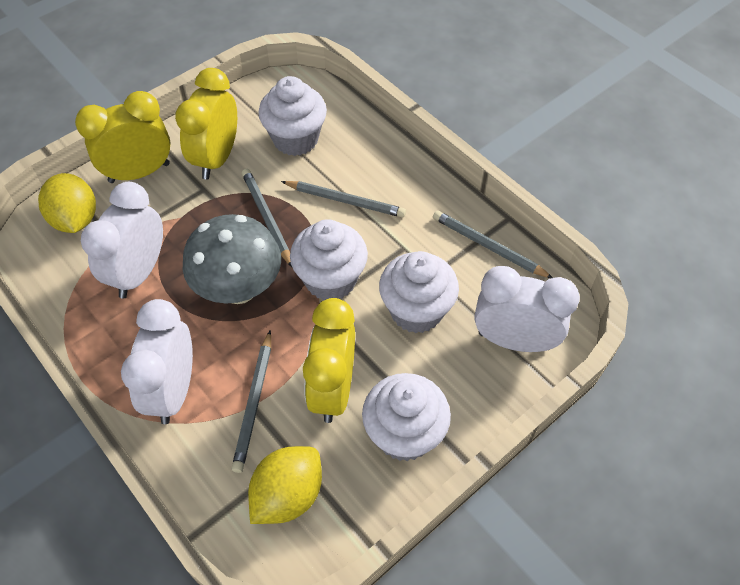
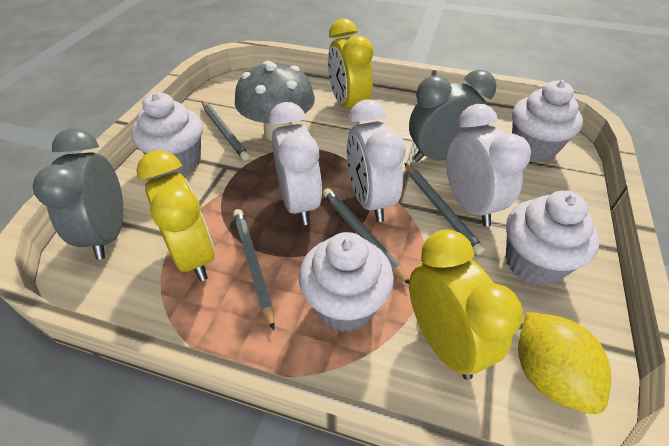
grey clock: none = 0 -> [33,128,123,260] [409,70,497,162] = 2
yellow lemon: [38,173,96,233] [248,446,322,524] = 2 -> [518,312,611,414] = 1

